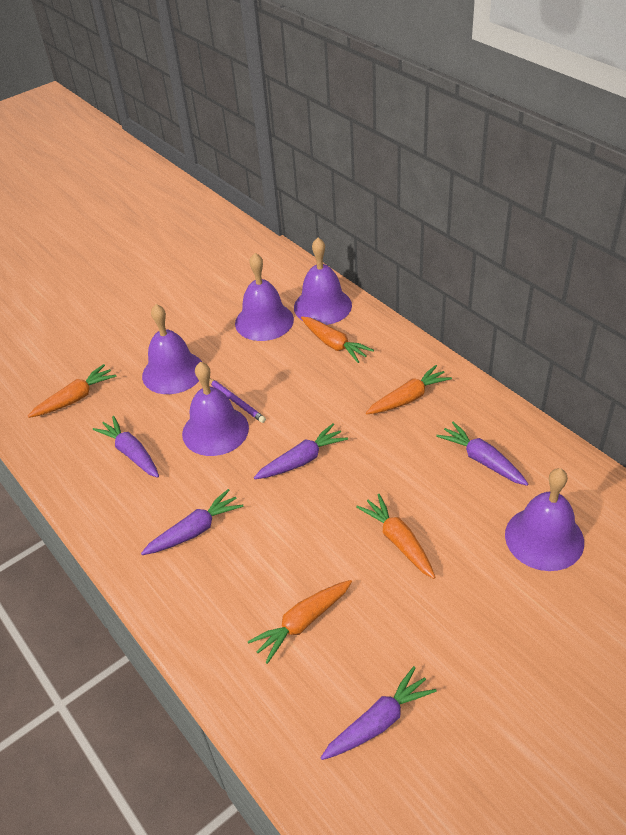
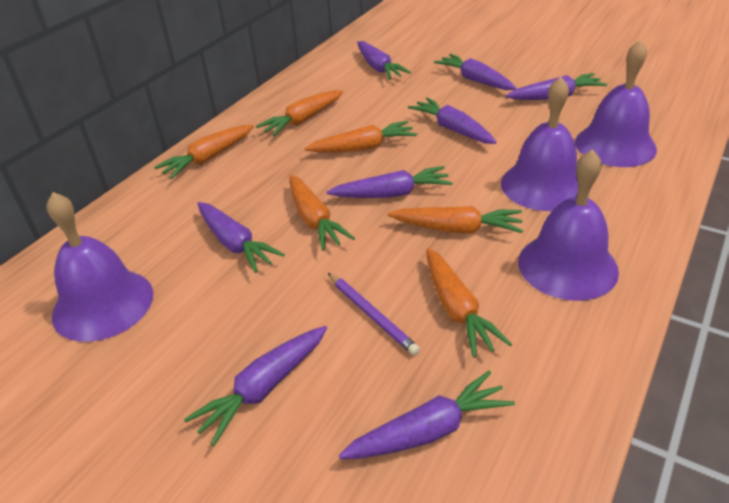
orange carrot: [28,364,116,418] [248,580,352,664] [301,317,374,363] [356,494,435,579] [366,365,452,414] = 5 -> [154,125,254,179] [256,90,343,136] [290,175,355,251] [304,121,417,153] [388,206,523,233] [426,248,512,358] = 6
purple bell: [142,304,202,394] [182,362,249,456] [235,253,294,341] [294,238,352,325] [505,468,584,571] = 5 -> [47,192,153,342] [501,77,578,211] [518,149,619,301] [575,40,657,167] = 4
purple carrot: [93,416,159,478] [141,489,244,555] [254,424,348,479] [321,666,437,760] [436,422,528,486] = 5 -> [184,326,327,446] [197,202,285,273] [327,166,453,198] [339,371,515,459] [357,41,411,80] [408,97,497,144] [434,54,516,90] [506,73,607,100] = 8

